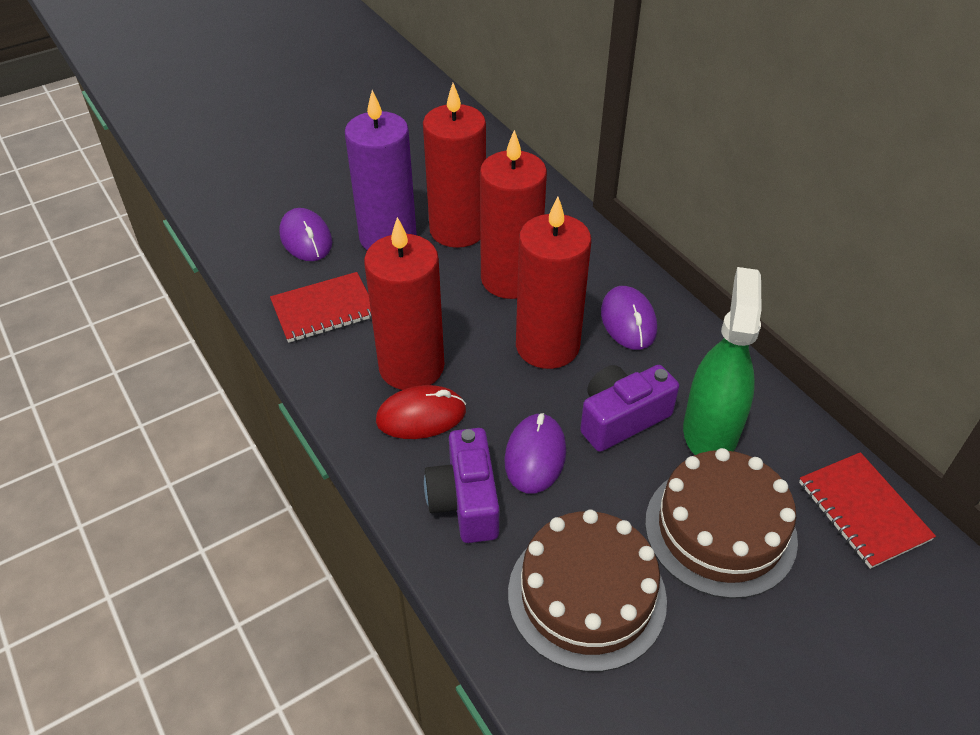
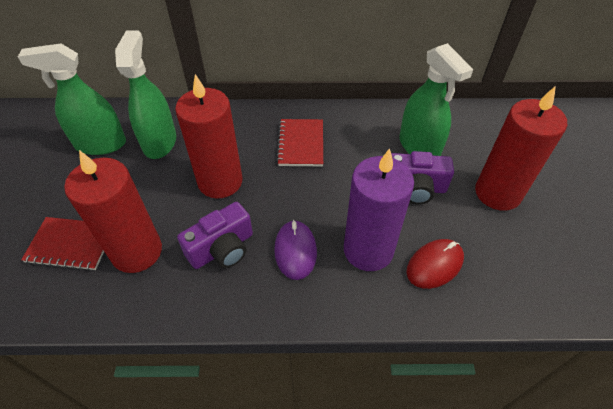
brown cake: [508,509,667,672] [645,448,798,599] = 2 -> none = 0
green spray bottle: [683,267,762,455] = 1 -> [18,43,126,155] [115,31,176,159] [399,43,473,156] = 3
purple mouse: [279,208,332,261] [504,413,566,493] [601,286,657,350] = 3 -> [274,220,317,280] = 1
red candle: [364,217,444,390] [423,83,486,248] [480,130,547,299] [516,197,591,369] = 4 -> [64,150,162,273] [175,74,242,199] [475,86,567,211] = 3

